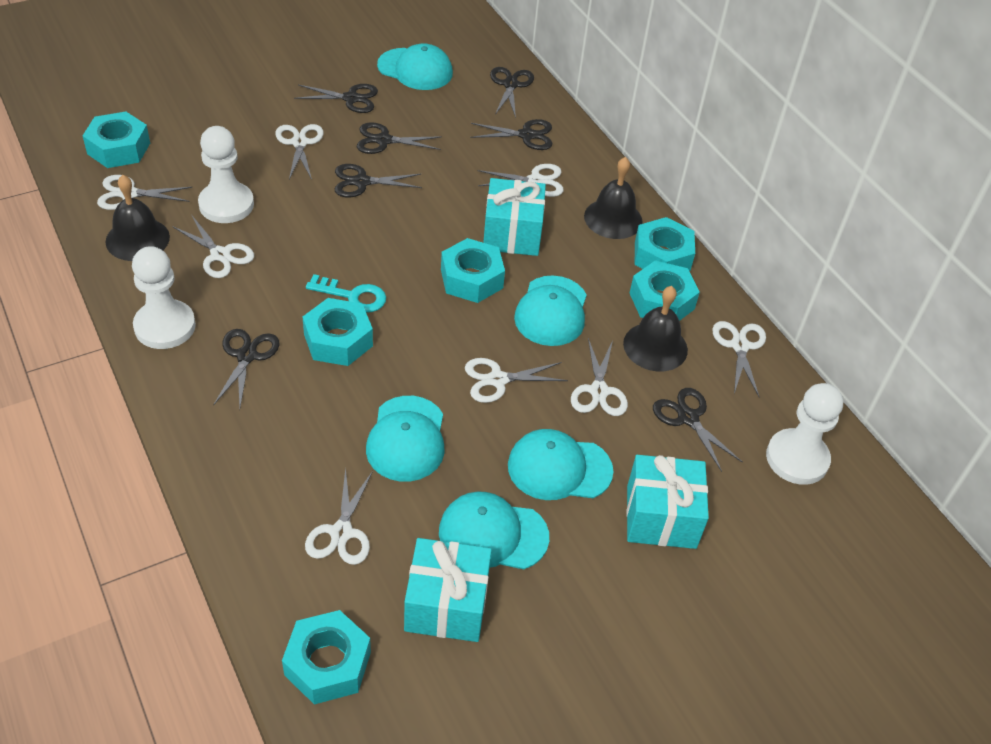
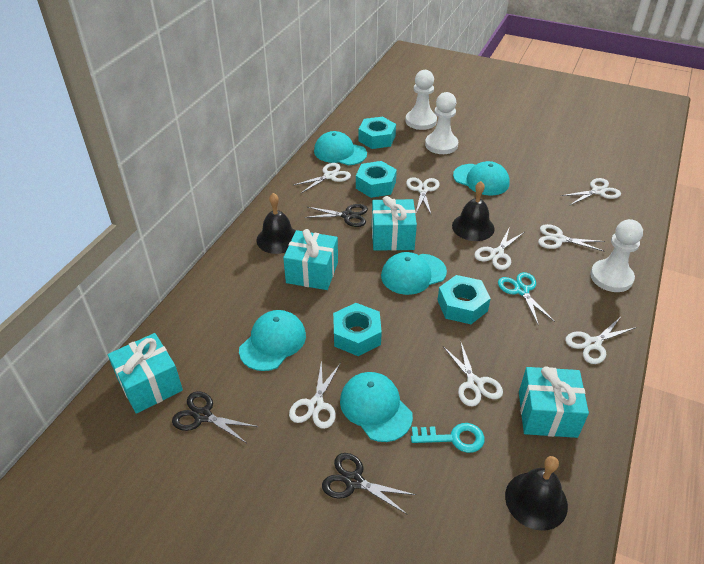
black scissors: [213,329,279,407] [294,84,378,113] [335,164,422,197] [357,122,442,154] [470,119,552,150] [490,67,534,118] [653,388,742,472] = 7 -> [172,391,258,443] [305,204,368,227] [322,453,416,515] = 3
turquoise gift: [404,538,492,642] [483,178,546,256] [626,455,709,549] = 3 -> [108,333,183,414] [283,229,338,290] [372,196,417,251] [519,366,589,438] = 4
turquoise nut: [83,112,150,168] [282,610,371,704] [303,298,373,366] [441,238,505,303] [630,260,700,321] [635,217,695,271] = 6 -> [333,303,382,356] [356,161,397,198] [358,117,396,149] [438,275,491,324] = 4
turquoise scissors: none = 0 -> [498,272,555,326] = 1

